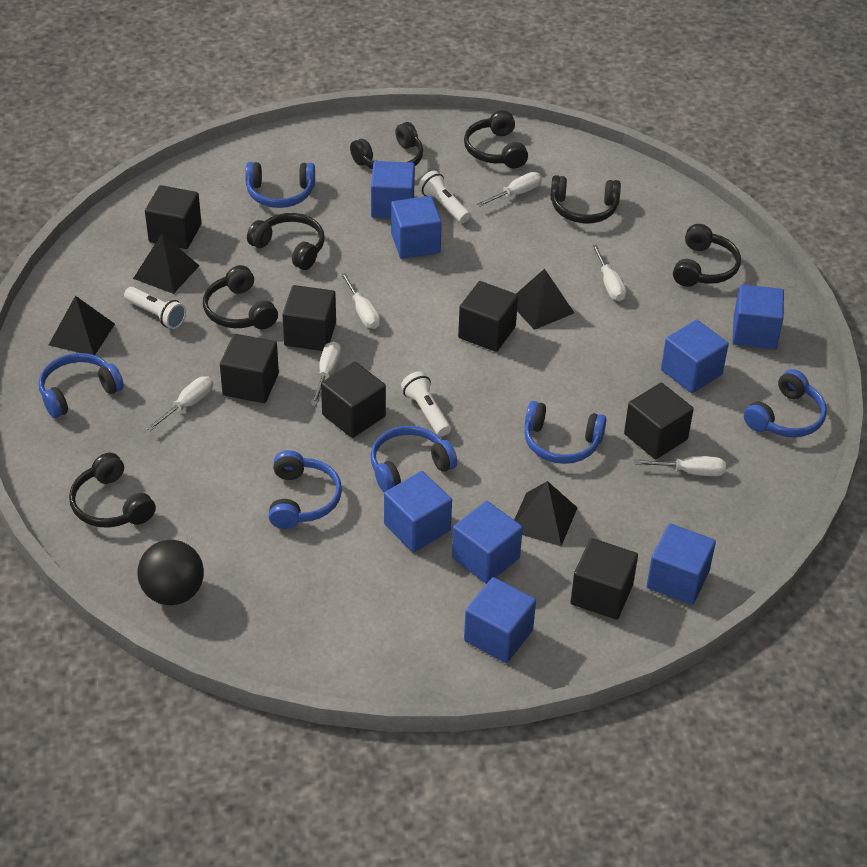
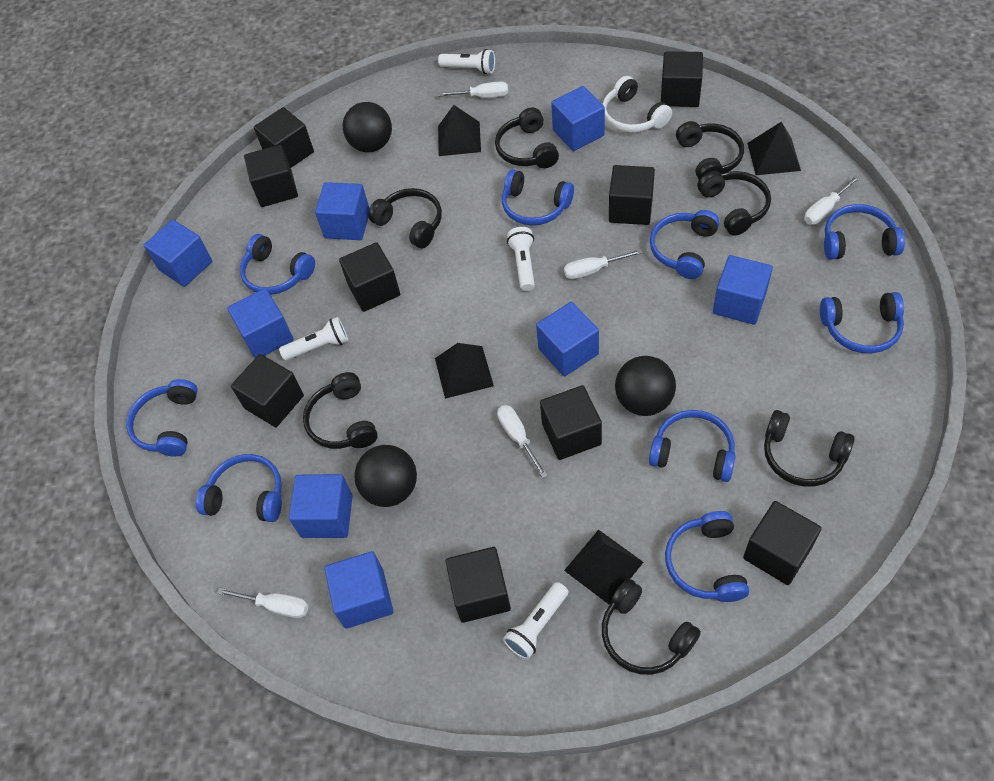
black ball: [137,540,204,605] = 1 -> [343,102,392,152] [354,445,417,507] [615,356,676,416] = 3
black cube: [145,185,201,249] [220,334,279,403] [282,285,336,351] [321,362,386,438] [458,281,518,352] [570,538,638,619] [624,383,694,459] = 7 -> [231,354,304,427] [244,145,298,207] [254,107,314,168] [339,242,400,312] [445,547,511,623] [540,385,602,460] [609,165,655,225] [661,51,703,107] [743,501,822,585] = 9
blue headphones: [39,353,124,418] [245,162,315,208] [269,450,342,529] [370,426,457,492] [524,401,607,464] [744,369,827,437] = 6 -> [126,379,198,457] [196,454,282,522] [240,234,315,295] [502,169,574,226] [649,410,736,482] [650,210,720,279] [665,511,749,602] [820,292,904,353] [824,204,905,260] = 9
white flashlight: [124,287,186,329] [401,371,451,437] [419,171,470,223] = 3 -> [279,317,348,361] [438,49,495,74] [503,582,568,659] [507,227,535,291] = 4
white headphones: none = 0 -> [602,76,672,133] = 1
white screwdriver: [146,376,213,431] [311,341,341,405] [341,273,380,329] [477,172,542,207] [592,244,626,301] [635,456,726,476] = 6 -> [217,588,308,618] [438,81,508,98] [497,405,547,478] [564,249,642,279] [804,176,860,225] = 5

